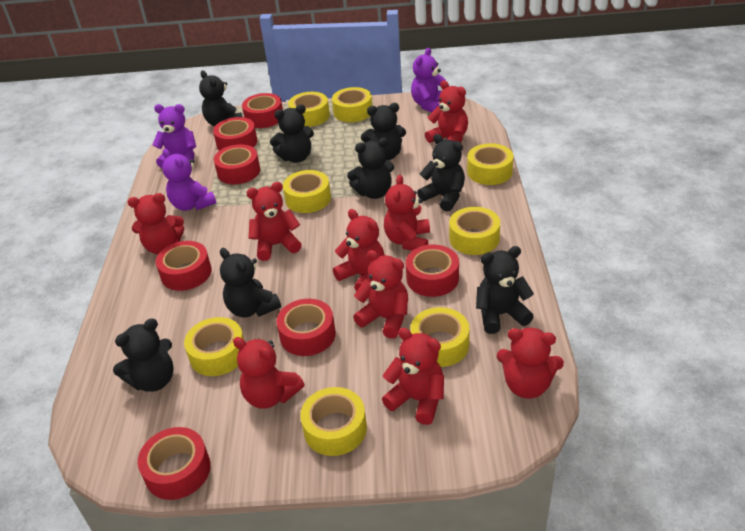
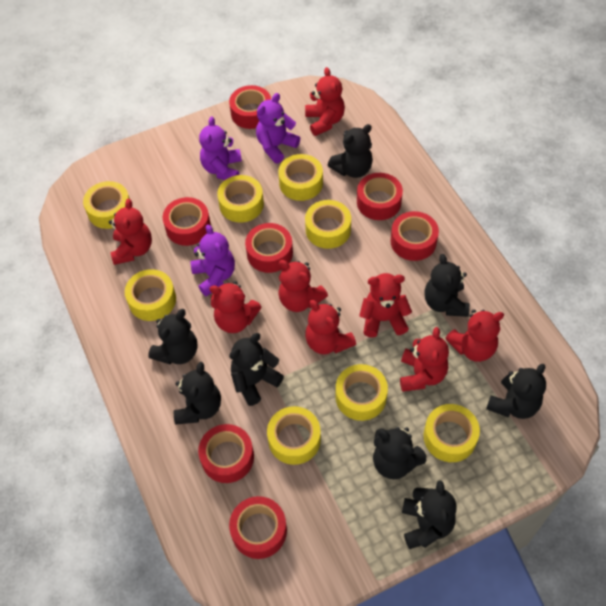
red teddy bear: [128,193,184,254] [233,337,305,409] [246,182,302,261] [333,209,384,291] [353,250,408,339] [382,328,444,425] [384,175,430,251] [425,80,468,143] [497,328,564,399] = 9 -> [109,199,152,265] [209,281,262,333] [278,260,328,312] [305,67,345,136] [305,300,356,354] [359,273,412,338] [400,327,449,392] [445,310,504,362] = 8

